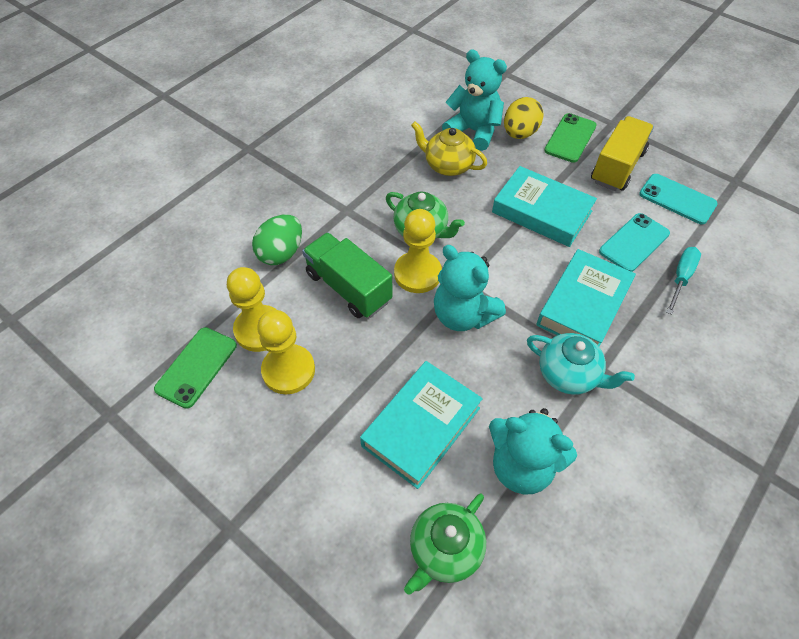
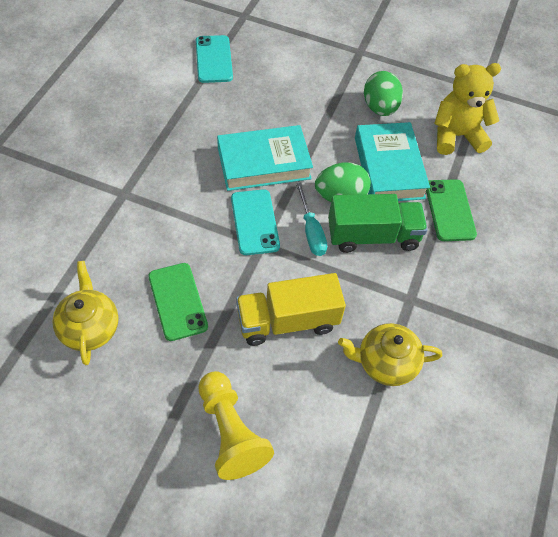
green egg: [252,214,302,265] = 1 -> [315,162,371,202] [364,71,403,116] = 2
green teapot: [386,191,465,239] [404,493,486,595] = 2 -> none = 0
turquoise book: [360,361,483,489] [492,166,597,247] [536,249,636,347] = 3 -> [217,125,313,191] [355,122,430,201] = 2
turquoise teapot: [527,333,635,395] = 1 -> none = 0
turquoise teddy bear: [434,245,506,331] [442,49,507,151] [489,408,577,494] = 3 -> none = 0
yellow egg: [504,97,544,139] = 1 -> none = 0
yellow pawn: [227,267,277,352] [257,310,315,394] [394,209,442,293] = 3 -> [198,371,274,480] = 1
yellow teapot: [411,122,487,176] = 1 -> [52,261,119,365] [338,323,442,386] = 2
yellow teddy bear: none = 0 -> [434,63,501,155] = 1

